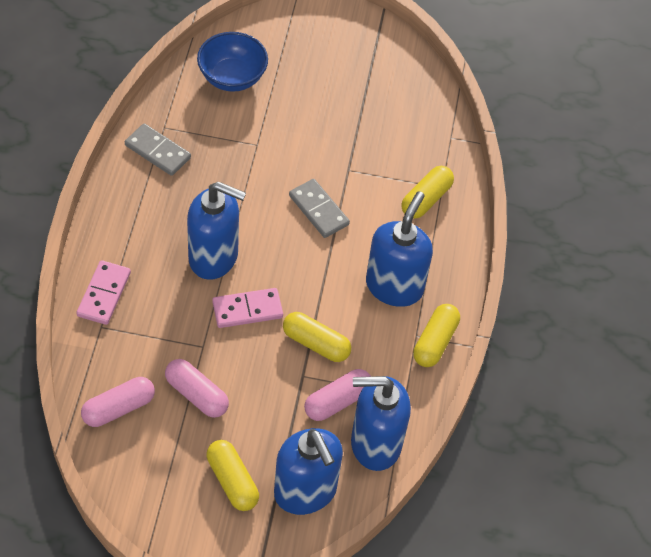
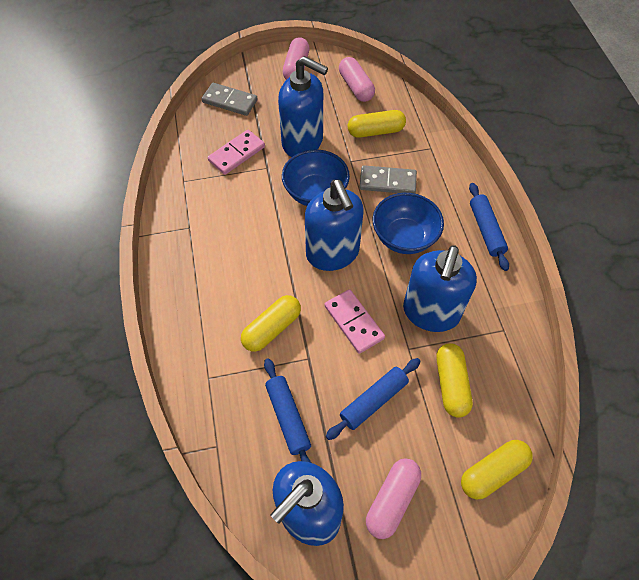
blue bowl: [197,32,268,92] = 1 -> [282,150,350,206] [373,193,444,254] = 2
blue rolling pin: none = 0 -> [264,358,312,463] [326,358,421,440] [469,183,509,271] = 3

